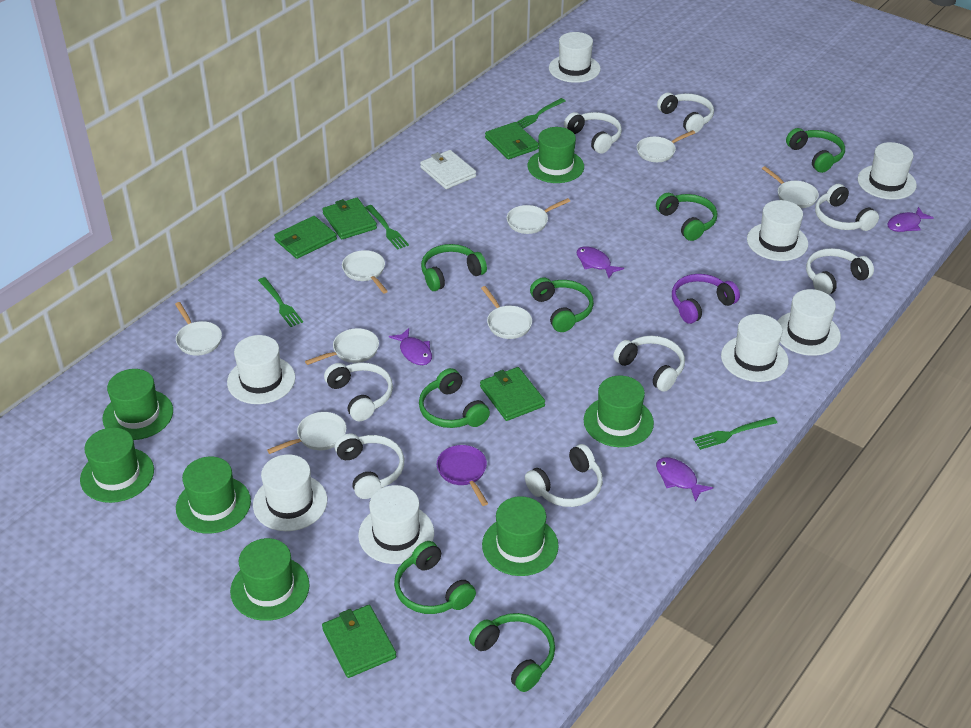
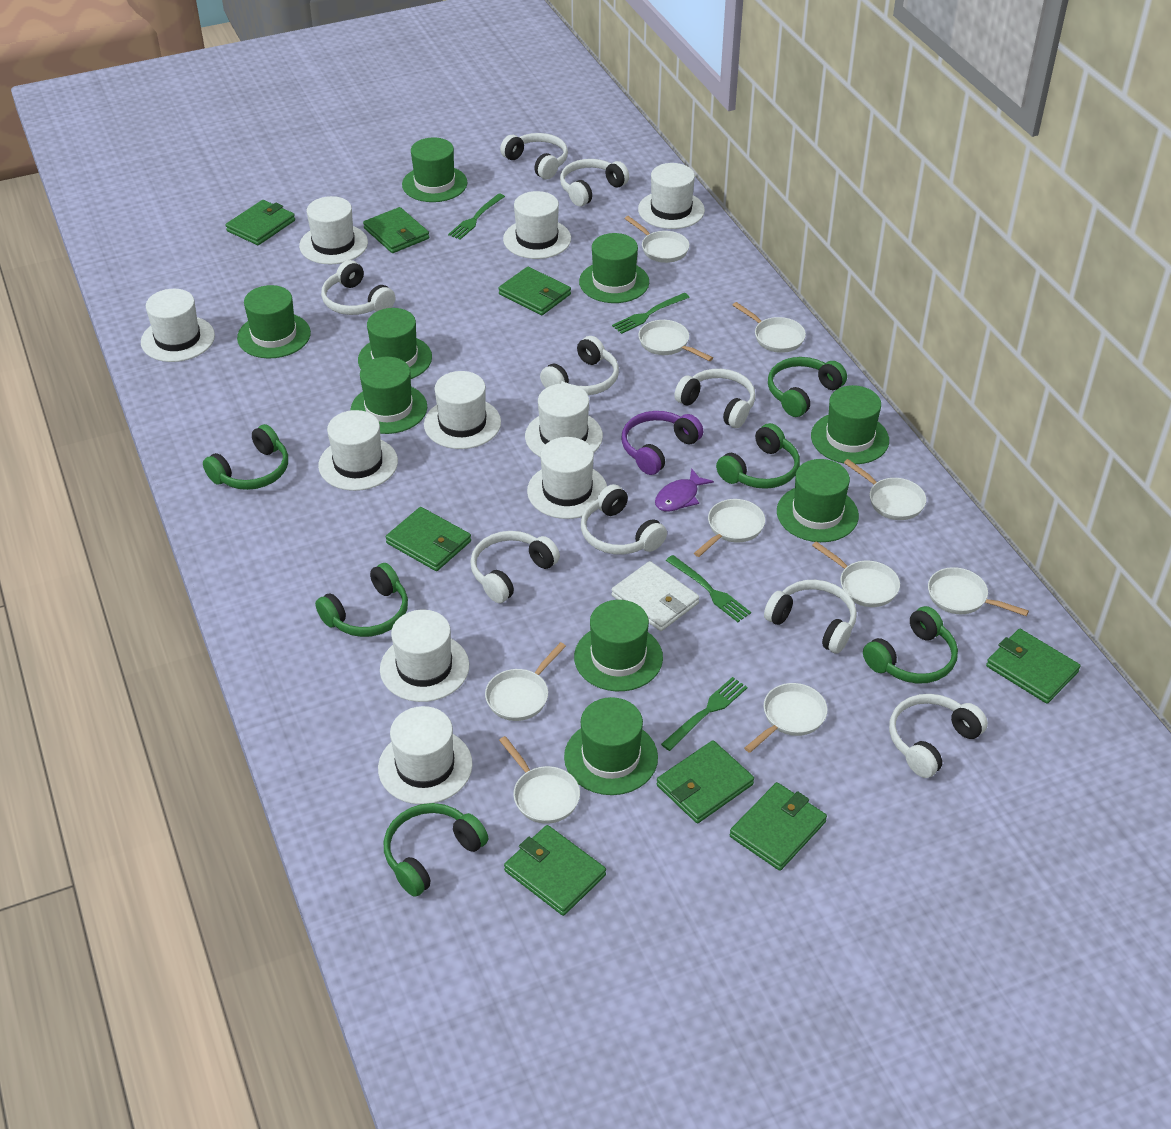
green hat: [80,427,154,503] [102,369,173,440] [176,457,251,533] [230,538,310,621] [482,496,559,576] [528,127,584,183] [584,376,654,447] = 7 -> [237,285,311,358] [351,357,427,434] [358,308,432,379] [402,137,467,202] [564,697,658,795] [574,600,663,691] [579,233,649,303] [777,459,859,542] [811,385,889,464] = 9
green headphones: [394,541,476,614] [419,368,490,428] [421,244,487,291] [469,613,555,692] [530,277,594,332] [656,193,717,241] [786,128,845,173] = 7 -> [203,424,288,490] [315,563,408,637] [384,803,488,897] [716,423,800,489] [768,357,847,417] [863,606,958,684] = 6
green wallet: [274,216,337,259] [322,198,377,239] [322,605,396,678] [480,367,545,421] [485,122,539,159] = 5 -> [226,200,295,245] [363,207,429,253] [386,507,471,571] [498,267,571,315] [504,825,606,916] [656,740,754,823] [730,782,827,871] [986,629,1080,704] = 8
purple fish: [389,328,432,365] [577,246,624,278] [656,457,713,502] [888,207,934,232] = 4 -> [655,468,714,512] = 1
purple pan: [437,445,488,506] = 1 -> none = 0
white hat: [227,335,295,404] [253,454,327,531] [358,485,434,564] [549,32,601,83] [721,314,788,382] [747,200,808,261] [778,289,841,356] [858,142,917,200] = 8 -> [141,289,215,362] [299,196,368,264] [318,410,398,491] [378,706,473,804] [380,610,469,702] [424,371,501,449] [503,191,571,259] [525,384,603,457] [527,437,607,519] [638,163,705,229] = 10
white headphones: [324,363,393,421] [335,434,404,499] [525,444,603,507] [564,112,622,154] [613,336,685,392] [657,93,714,133] [806,248,874,295] [815,184,879,231] = 8 -> [321,260,395,315] [470,531,560,603] [500,133,568,179] [540,336,619,395] [560,159,629,206] [581,484,667,554] [674,369,756,428] [764,580,857,654] [889,694,988,778] = 9
white pan: [175,302,222,356] [267,412,347,454] [305,328,379,365] [342,250,388,294] [481,286,532,339] [507,198,570,234] [637,130,695,162] [762,166,819,208] = 8 -> [485,642,566,721] [499,736,580,824] [625,216,689,263] [638,320,713,361] [694,499,765,557] [733,302,806,353] [744,683,828,753] [812,541,900,607] [844,459,927,520] [928,567,1029,616] = 10

